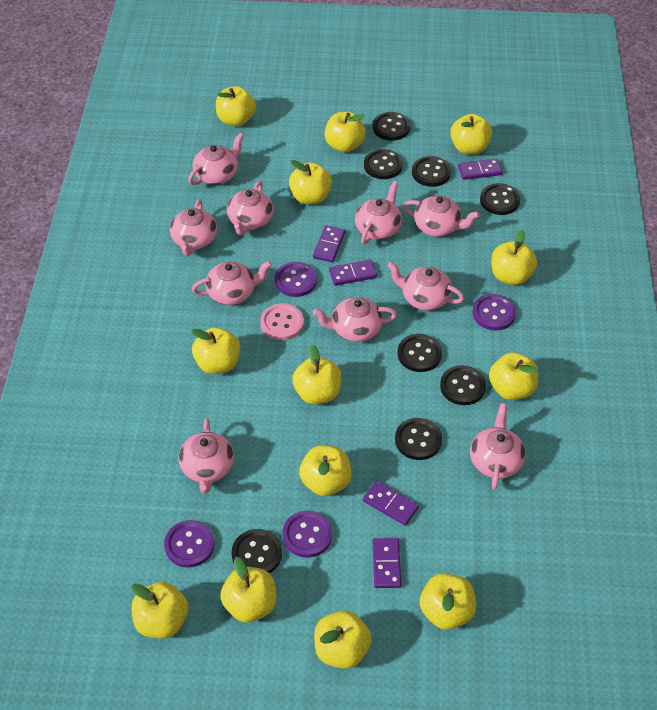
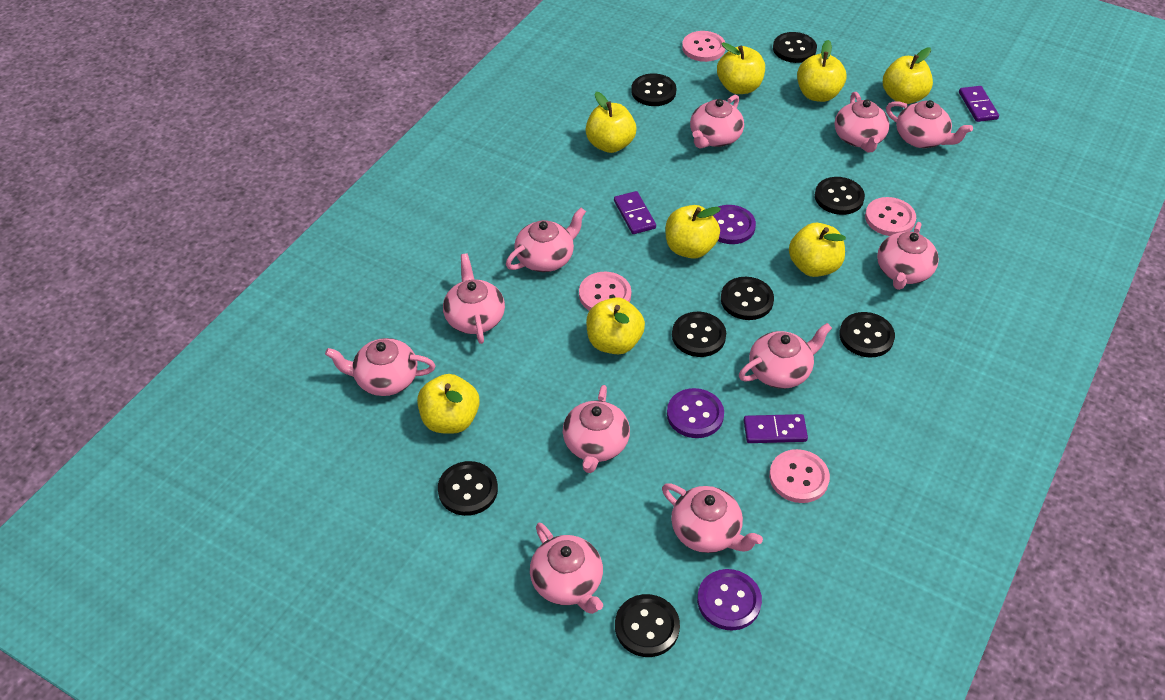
pink button: [260,303,304,340] = 1 -> [579,272,631,311] [682,31,725,62] [769,449,830,503] [865,197,916,236] = 4
pink teapot: [170,199,217,256] [179,418,234,493] [188,133,244,185] [192,261,272,305] [227,181,274,235] [313,297,397,342] [355,181,402,244] [387,262,464,311] [403,195,480,237] [470,403,526,490] = 10 -> [325,338,435,396] [443,254,505,344] [506,208,586,272] [530,523,603,614] [563,385,630,473] [662,483,763,553] [690,95,744,149] [739,323,832,389] [834,92,890,152] [877,222,939,290] [886,100,973,148] = 11
purple button: [164,520,215,568] [275,262,317,297] [283,511,332,557] [473,294,516,330] = 4 -> [667,388,724,438] [697,569,762,630] [713,205,756,244] = 3
purple domino: [313,225,345,263] [329,260,377,286] [363,481,419,526] [372,538,401,588] [458,158,502,180] = 5 -> [614,191,656,234] [744,414,808,443] [959,86,999,122] = 3
yellow apple: [131,582,189,639] [191,327,240,374] [216,86,256,126] [220,557,277,623] [289,160,332,204] [292,344,341,404] [299,445,352,496] [314,610,372,669] [324,112,366,152] [420,573,476,630] [450,114,492,155] [489,353,538,400] [491,229,537,285] = 13 -> [417,374,480,434] [585,92,636,153] [586,297,645,354] [666,205,721,259] [717,42,765,94] [789,223,846,277] [797,40,846,102] [883,47,933,104] = 8

